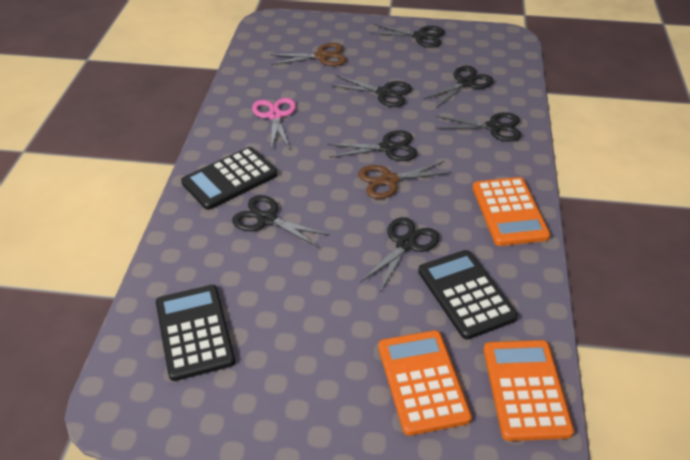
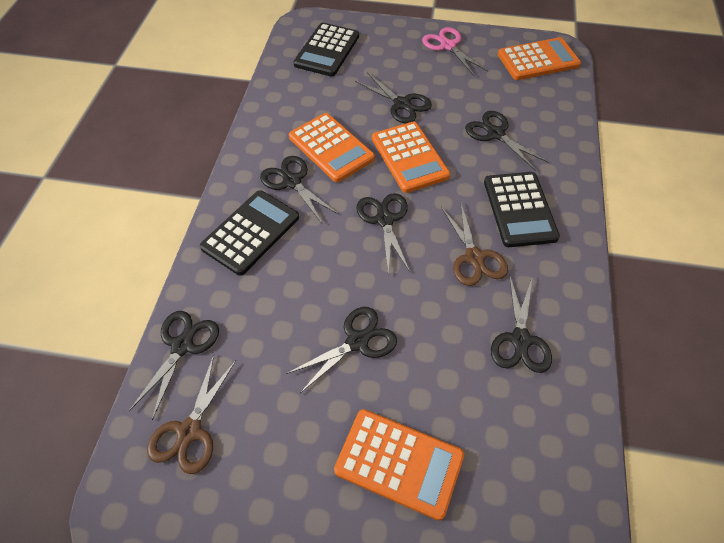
orange calculator: [378,330,472,436] [473,177,550,246] [483,340,574,441] = 3 -> [289,113,375,182] [334,409,464,521] [372,122,450,193] [498,37,581,80] = 4

